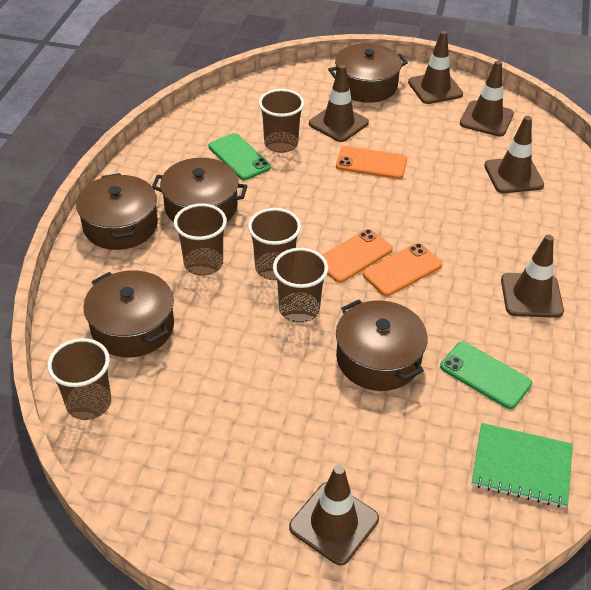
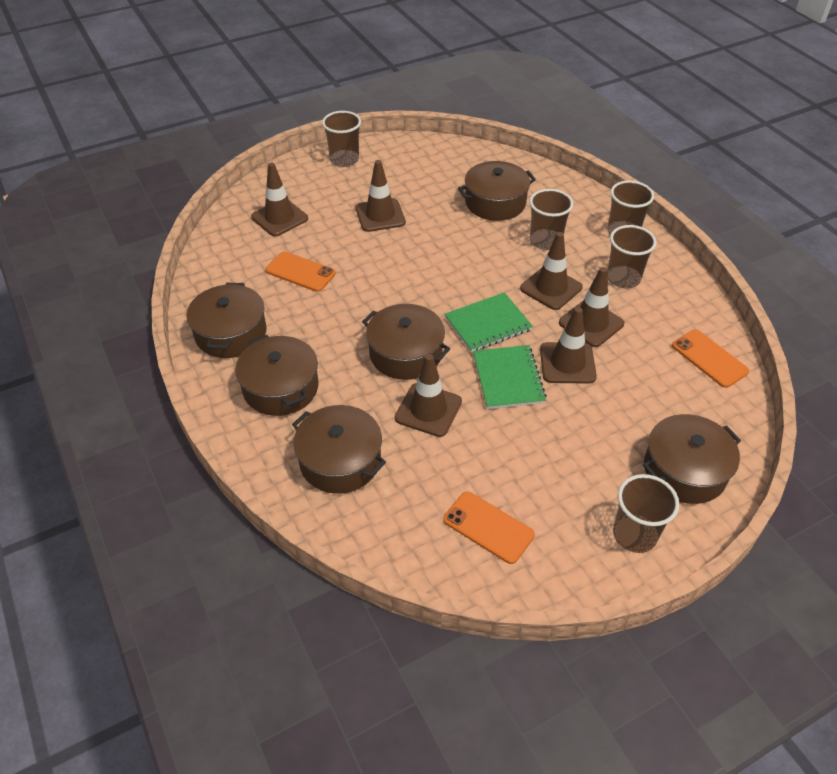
brown pot: [76,173,158,250] [83,270,174,357] [152,158,247,222] [328,44,408,103] [336,300,428,391] = 5 -> [187,283,267,358] [235,335,319,416] [292,405,386,494] [362,304,450,380] [458,161,536,221] [643,414,741,504] = 6
green notebook: [471,423,573,508] = 1 -> [445,292,533,352] [473,345,547,409] = 2
green phone: [208,133,271,180] [440,342,532,409] = 2 -> none = 0

